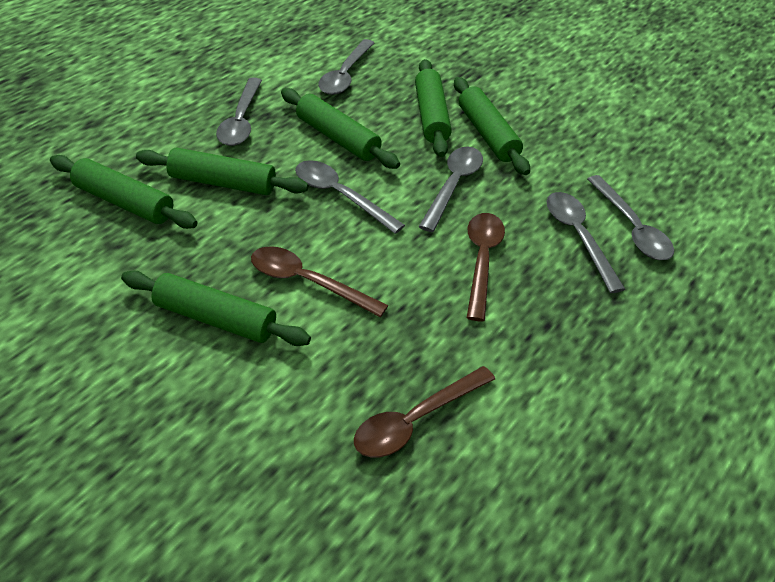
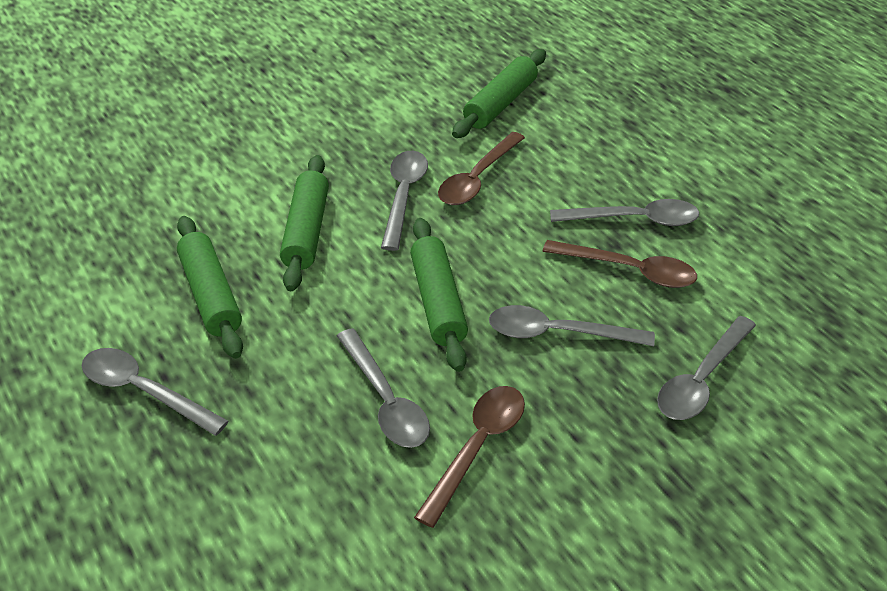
green rolling pin: [50,155,198,229] [121,270,311,346] [136,148,308,195] [281,88,400,169] [415,59,452,157] [454,77,530,175] = 6 -> [177,216,243,359] [280,155,329,291] [410,218,468,372] [452,49,546,138] = 4

